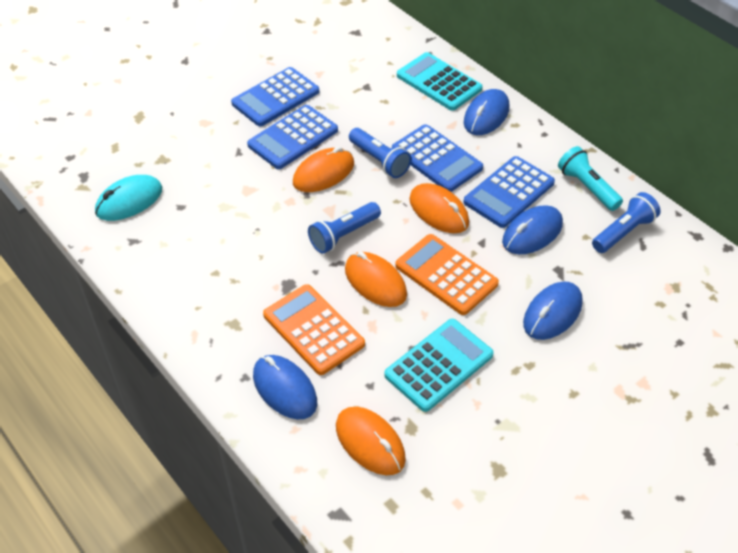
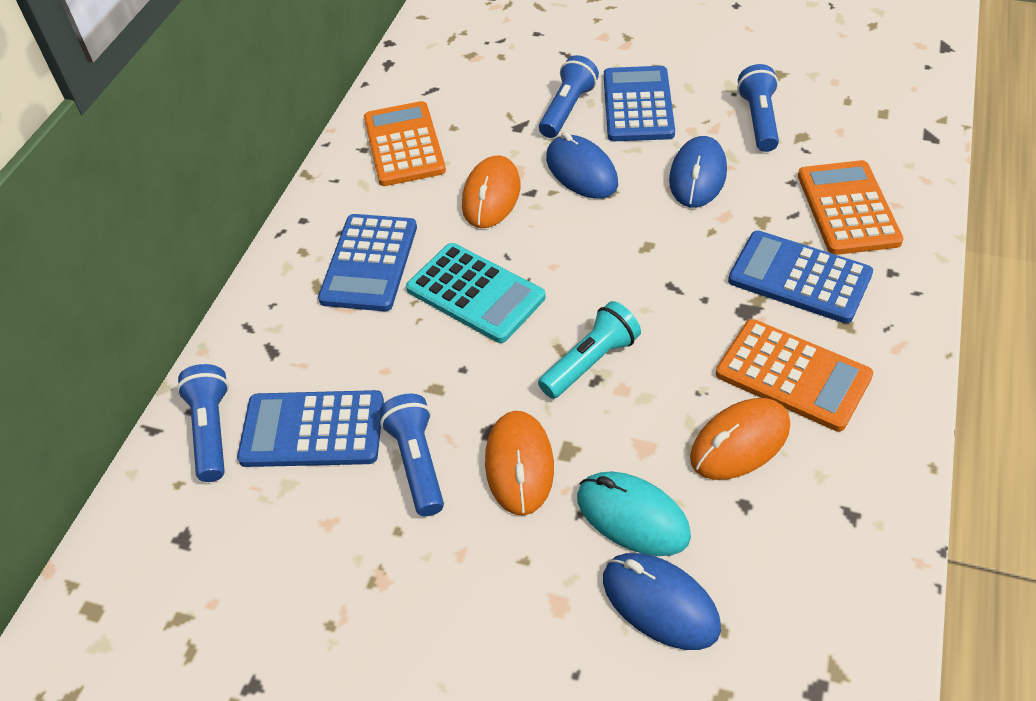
blue flashlight: [308,202,381,254] [349,128,411,178] [592,192,661,253] = 3 -> [177,364,229,482] [379,394,444,516] [539,55,599,138] [737,64,779,152] = 4
blue mouse: [253,355,317,420] [464,89,509,135] [502,205,563,254] [523,281,583,340] = 4 -> [546,132,618,199] [603,553,721,650] [669,136,727,208] = 3
orange calculator: [263,284,365,375] [395,234,499,315] = 2 -> [364,101,446,186] [716,319,873,431] [798,160,904,255] = 3
orange mouse: [293,147,354,192] [336,407,406,475] [345,252,407,307] [409,183,469,233] = 4 -> [462,155,520,228] [485,411,554,516] [690,398,790,480] = 3
turquoise calculator: [384,319,494,412] [397,52,483,111] = 2 -> [406,243,546,343] = 1

